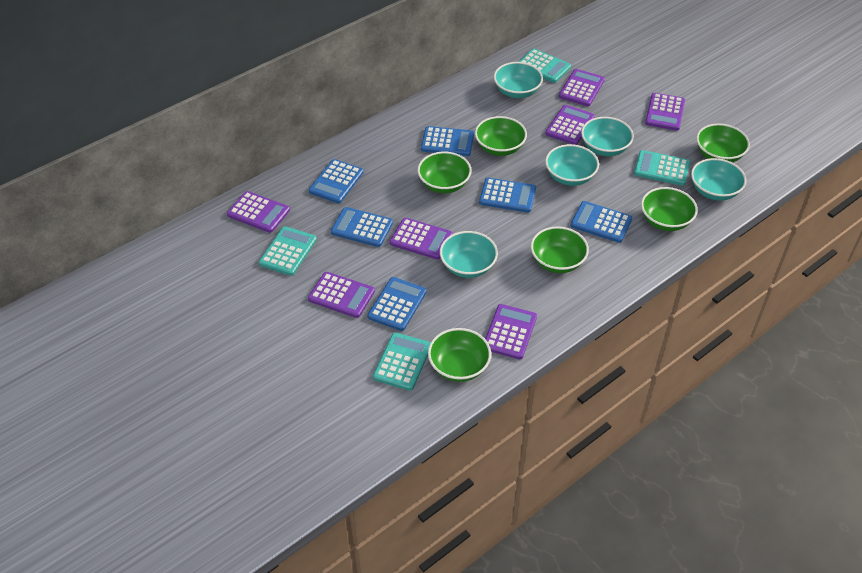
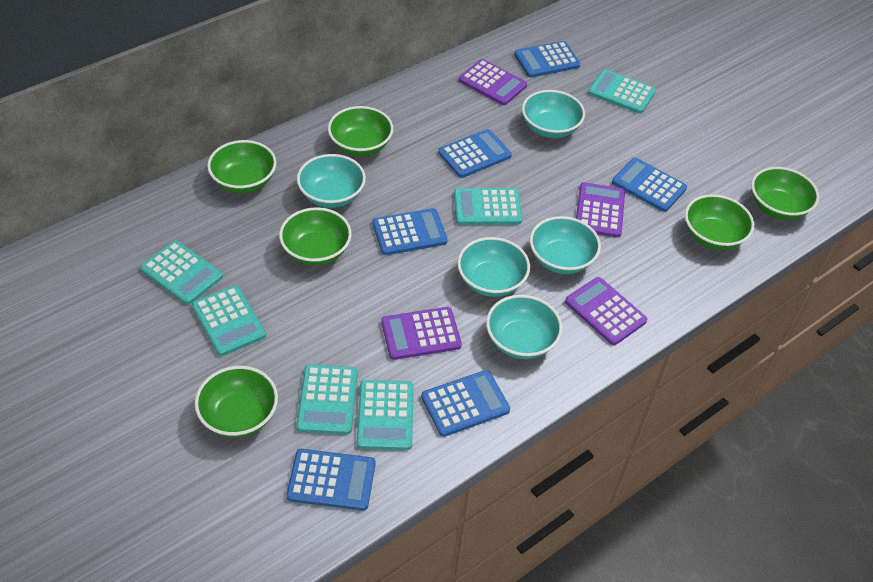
purple calculator: [227,191,290,233] [308,272,375,318] [390,218,453,260] [485,304,537,359] [545,105,595,145] [559,69,605,106] [645,93,685,131] = 7 -> [381,307,462,360] [459,59,527,105] [565,277,647,345] [576,182,625,238] = 4
turquoise calculator: [259,226,317,276] [373,332,431,391] [519,49,571,83] [634,150,690,186] = 4 -> [140,241,223,305] [192,285,266,356] [296,364,358,435] [357,380,414,450] [454,188,522,225] [588,69,656,114] = 6

